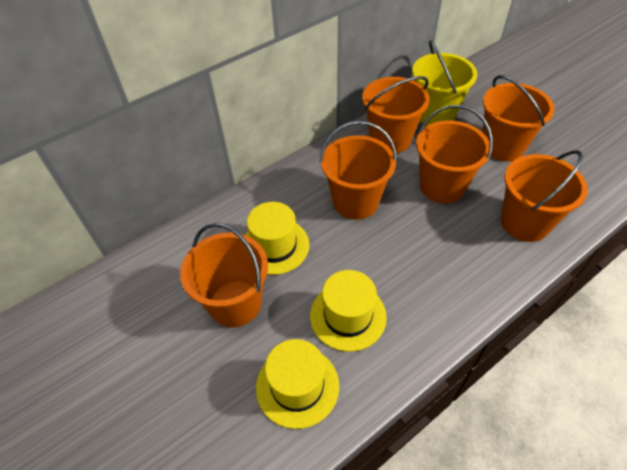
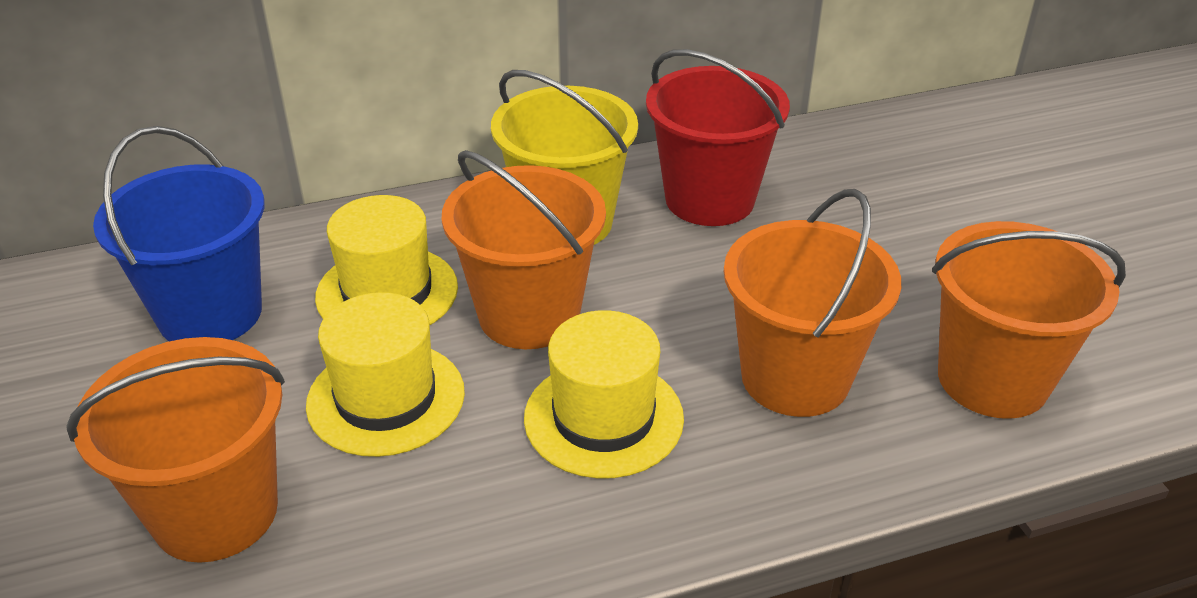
blue bucket: none = 0 -> [93,126,264,341] = 1
orange bucket: [180,223,268,327] [319,121,397,220] [362,76,430,153] [416,105,493,203] [482,75,555,161] [501,150,588,242] = 6 -> [66,337,285,563] [442,150,606,349] [724,189,901,417] [932,221,1126,419] = 4
red bucket: none = 0 -> [646,49,790,226] = 1

